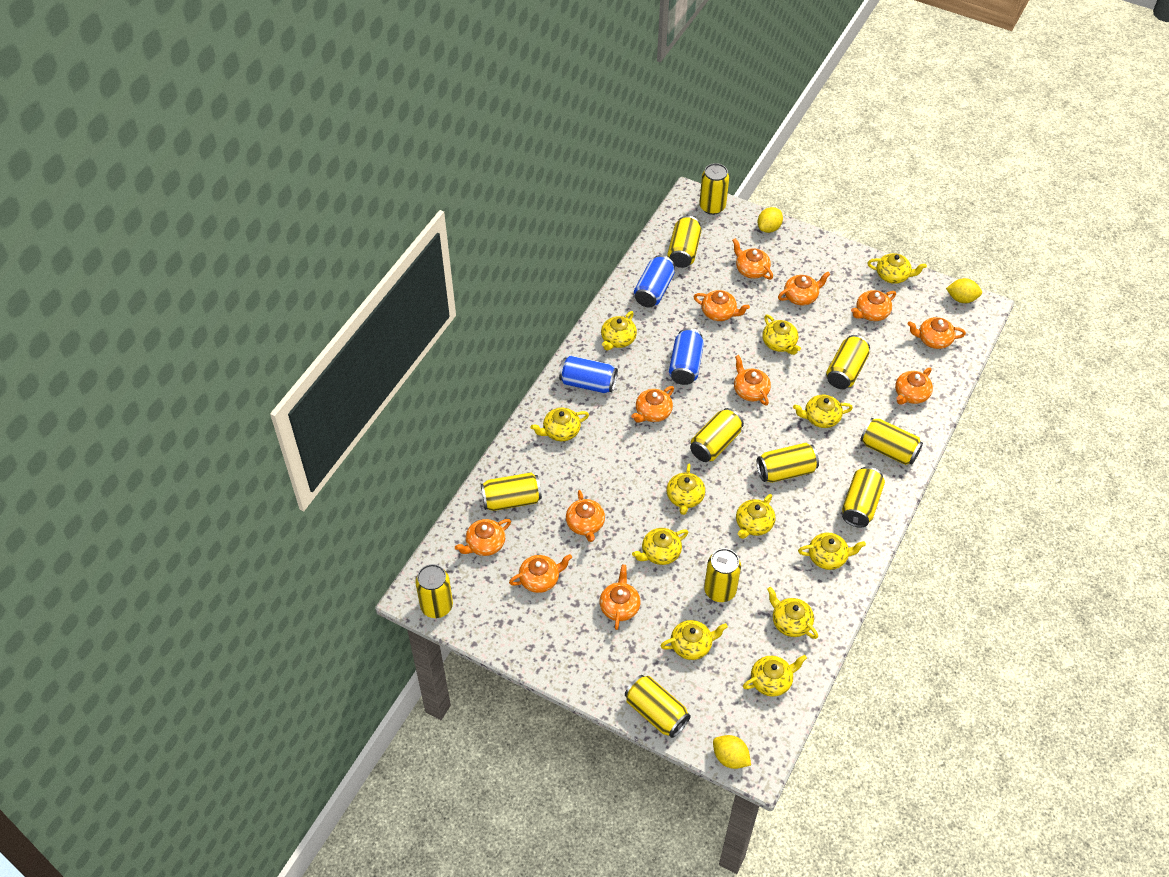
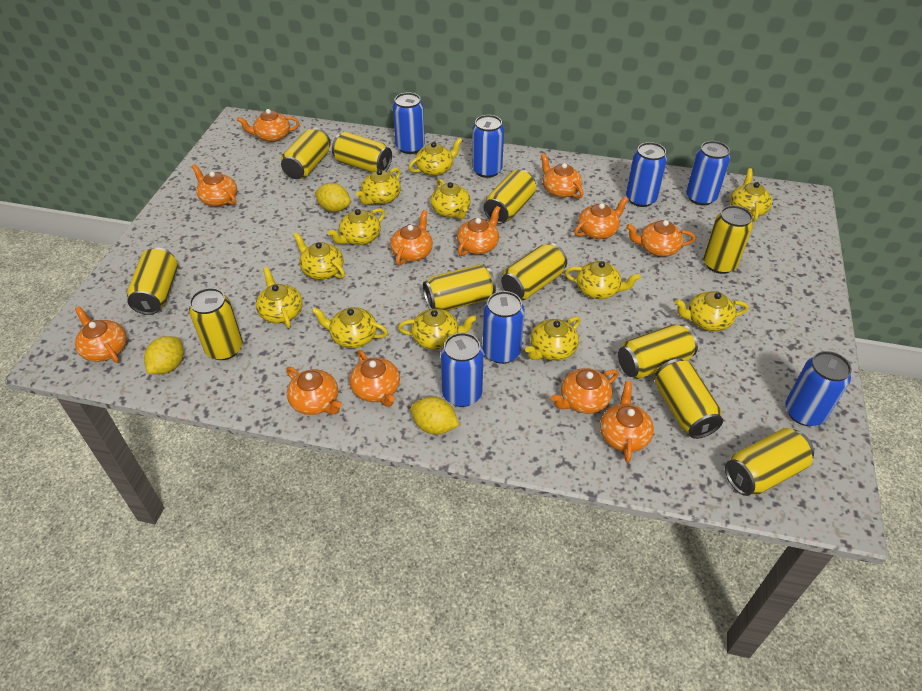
blue can: [559,355,618,393] [634,255,675,307] [669,328,704,385] = 3 -> [393,92,425,154] [441,333,484,407] [472,115,504,178] [483,291,525,364] [626,142,667,207] [686,141,730,206] [785,351,852,426] = 7

